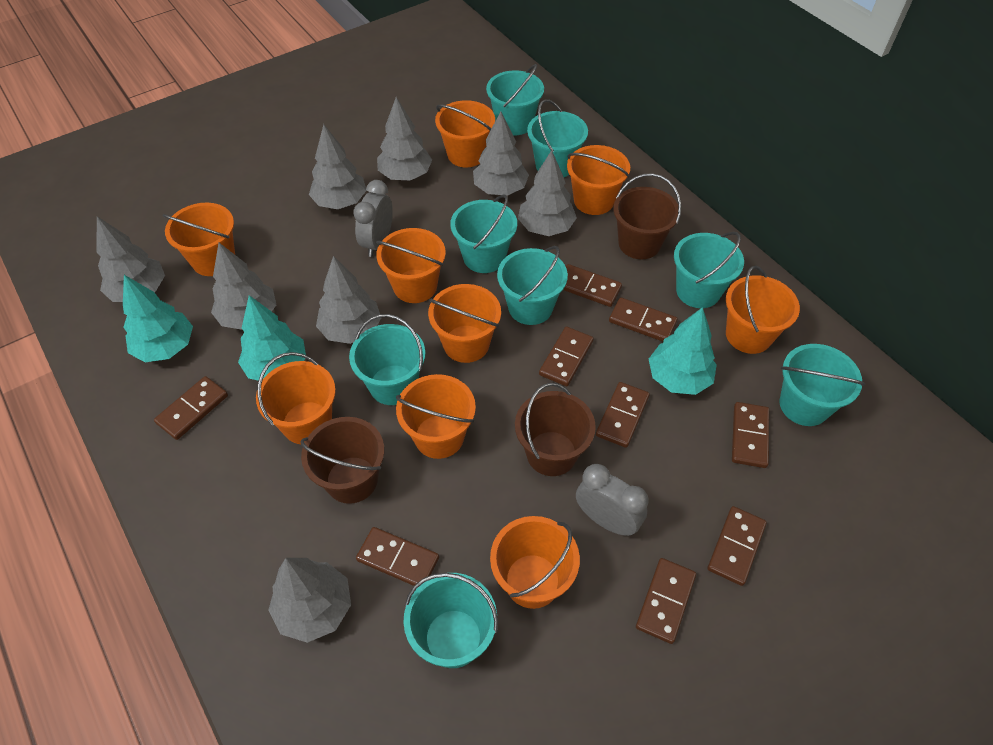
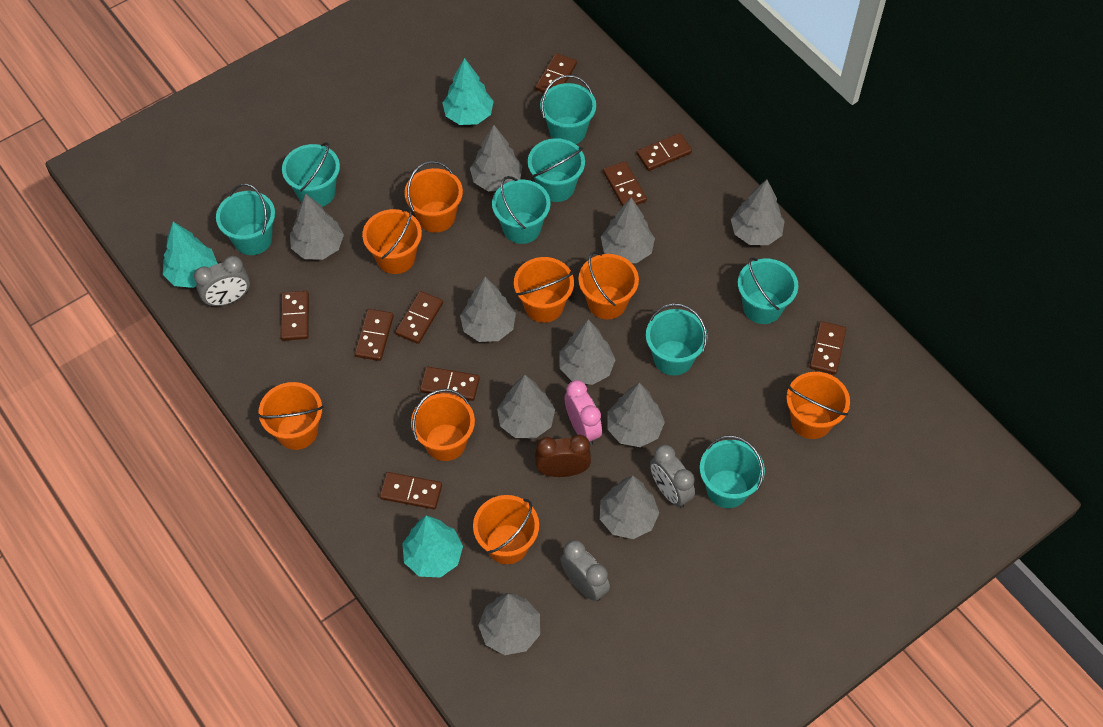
brown bucket: [300,417,384,504] [515,383,596,476] [613,173,681,259] = 3 -> none = 0
brown clock: none = 0 -> [535,435,591,477] = 1
grey clock: [353,180,393,257] [576,464,649,536] = 2 -> [194,256,250,307] [560,540,610,601] [650,445,695,508] = 3
grey tree: [96,216,165,302] [211,243,276,330] [268,558,351,643] [309,124,367,209] [316,256,381,344] [377,97,432,181] [473,112,529,196] [518,150,577,236] = 8 -> [290,194,344,260] [460,277,516,342] [470,125,522,191] [478,593,540,655] [497,375,555,438] [559,319,615,385] [600,476,659,539] [601,197,655,263] [607,382,665,447] [731,180,785,245] = 10
orange bucket: [163,203,235,276] [256,352,336,444] [376,228,446,303] [396,374,476,459] [428,284,501,363] [435,100,495,167] [490,516,580,609] [567,145,630,215] [726,266,800,354] = 9 -> [257,382,324,450] [362,208,422,274] [404,161,463,232] [411,389,475,461] [473,495,539,564] [514,257,574,323] [578,251,639,319] [786,372,850,439] = 8
pink clock: none = 0 -> [564,380,602,445] = 1

